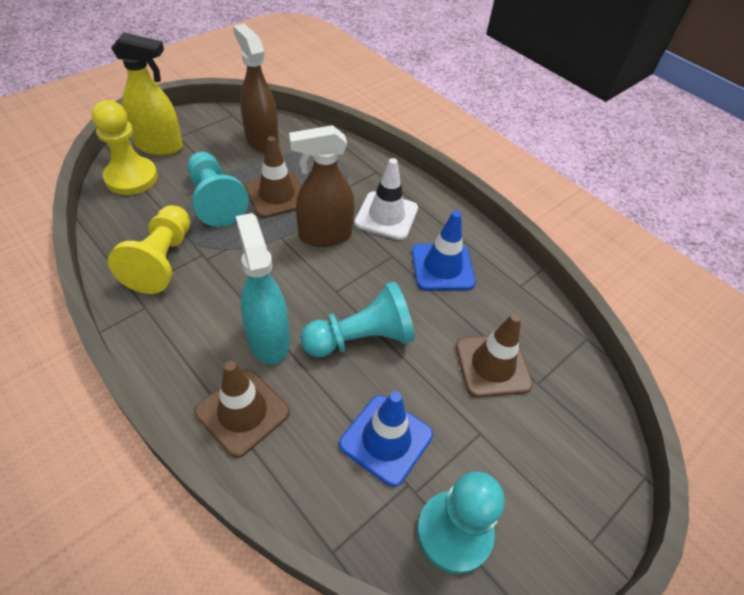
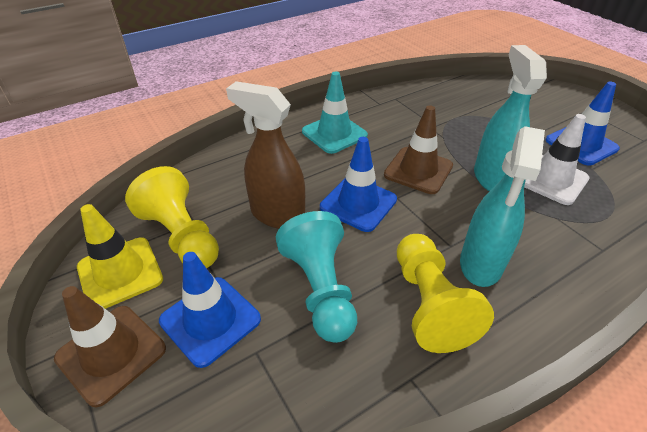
blue traffic cone: [339,391,433,487] [412,211,476,290] = 2 -> [159,252,261,368] [320,137,397,232] [546,82,620,166] = 3
brown spray bottle: [233,24,279,153] [289,125,354,247] = 2 -> [226,81,305,229] = 1
brown traffic cone: [194,361,290,458] [245,136,302,218] [456,313,533,398] = 3 -> [54,286,166,407] [384,105,453,194] = 2
turquoise pawn: [188,152,249,227] [300,282,415,357] [417,471,505,574] = 3 -> [276,211,357,343] = 1
turquoise spray bottle: [236,213,290,365] = 1 -> [460,126,545,287] [474,45,547,191] = 2
turquoise traffic cone: none = 0 -> [302,72,368,154] = 1
yellow spray bottle: [111,32,183,155] = 1 -> none = 0
yellow traffic cone: none = 0 -> [77,204,163,309] = 1

